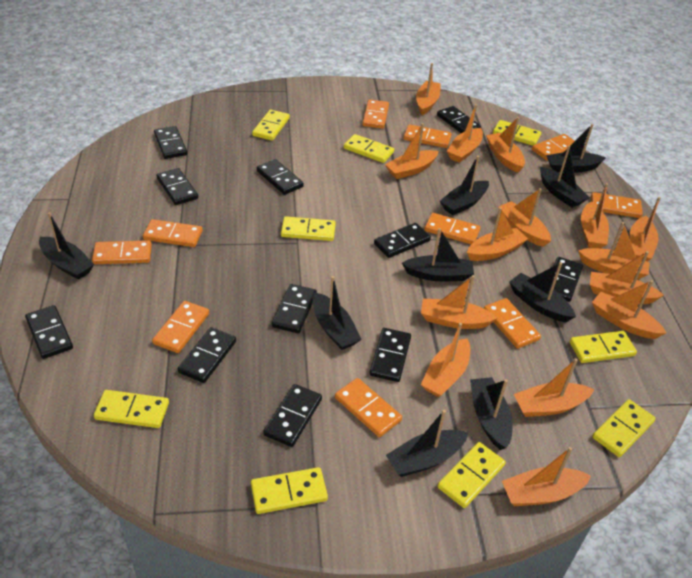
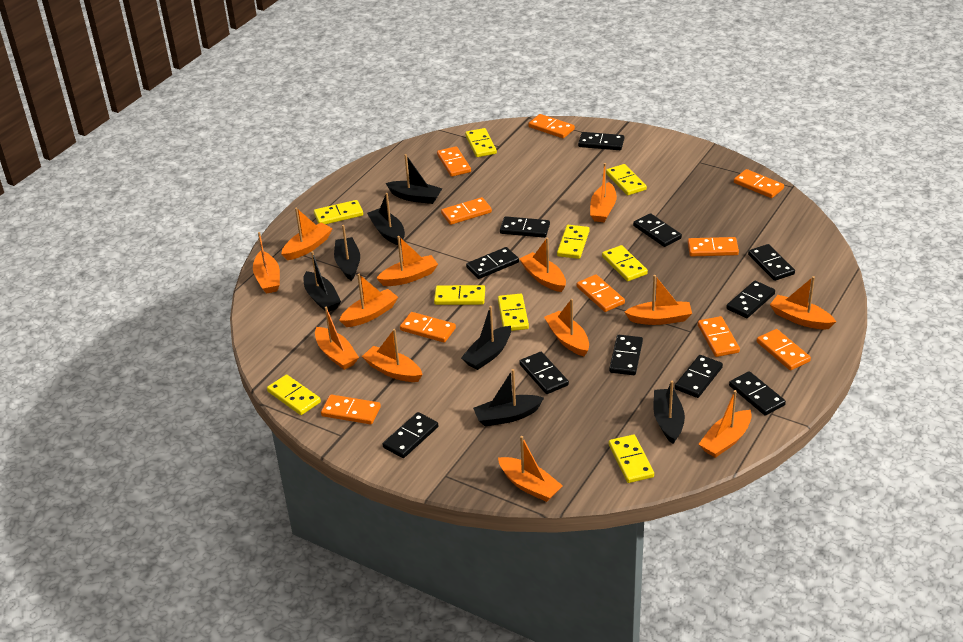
black boat: [39,212,94,280] [313,276,362,350] [386,410,468,477] [402,228,474,281] [440,156,489,215] [470,377,513,450] [509,262,576,322] [540,146,590,208] [546,124,606,173] = 9 -> [303,251,341,312] [334,225,360,281] [367,193,405,245] [386,154,442,204] [461,306,511,370] [473,369,544,426] [653,381,685,444] = 7
orange boat: [385,123,439,179] [416,63,441,115] [421,275,498,329] [421,323,470,397] [447,104,483,163] [467,207,528,261] [486,117,525,173] [498,188,551,247] [502,447,591,506] [514,358,594,417] [578,222,650,280] [581,183,609,248] [590,251,664,304] [592,280,666,339] [630,197,661,261] = 15 -> [253,232,280,294] [281,208,333,260] [315,307,359,370] [339,274,398,327] [362,329,423,382] [376,236,438,286] [498,436,563,502] [519,238,566,292] [544,299,589,356] [590,163,617,222] [624,275,692,325] [699,390,752,458] [770,276,836,329] = 13

